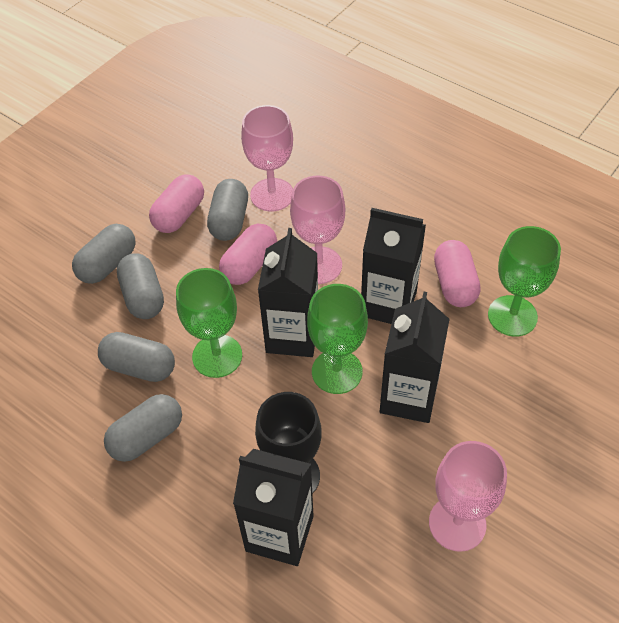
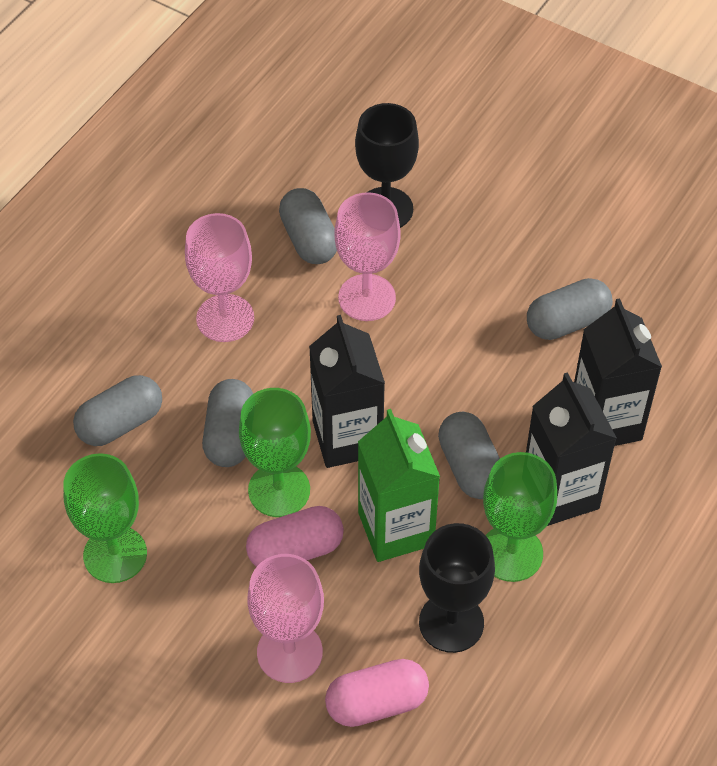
black carton: [233,449,314,566] [258,228,318,357] [361,208,426,324] [380,292,450,423] = 4 -> [309,315,385,468] [526,372,617,526] [574,298,662,446] = 3
black goblet: [255,392,322,494] = 1 -> [355,103,419,228] [419,523,495,653] = 2
green carton: none = 0 -> [358,409,440,562] = 1
pink capsule: [149,174,204,233] [219,224,277,285] [434,240,481,307] = 3 -> [246,506,344,567] [325,659,429,727] = 2

